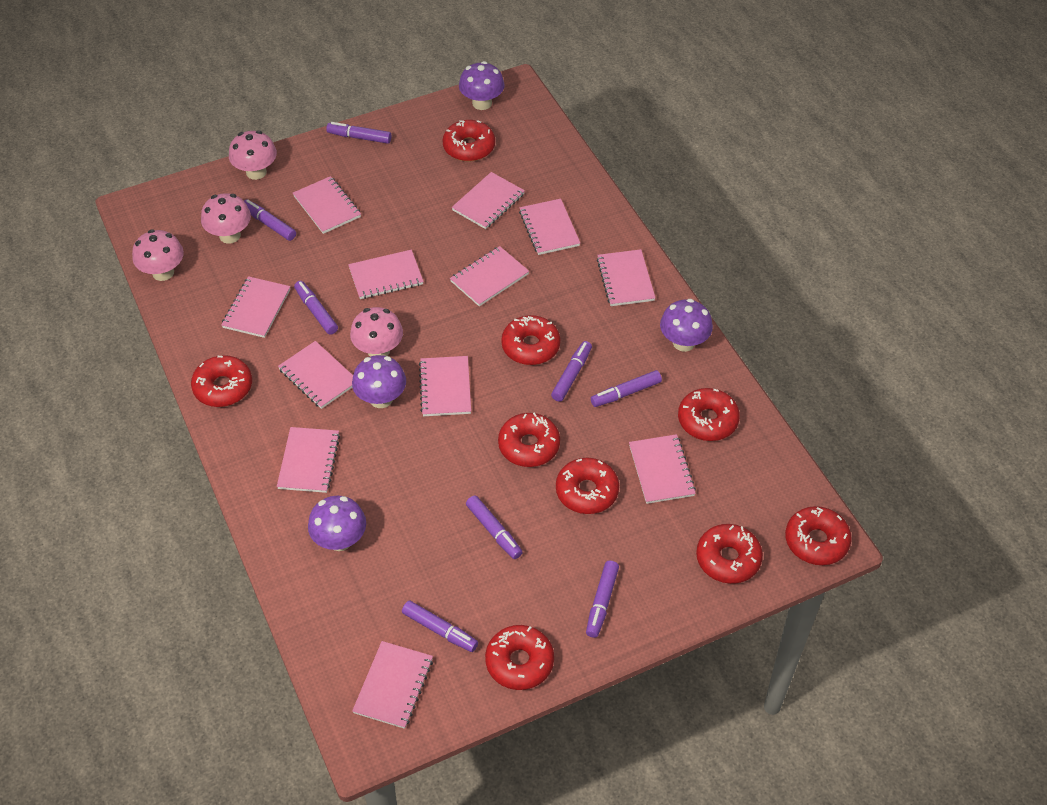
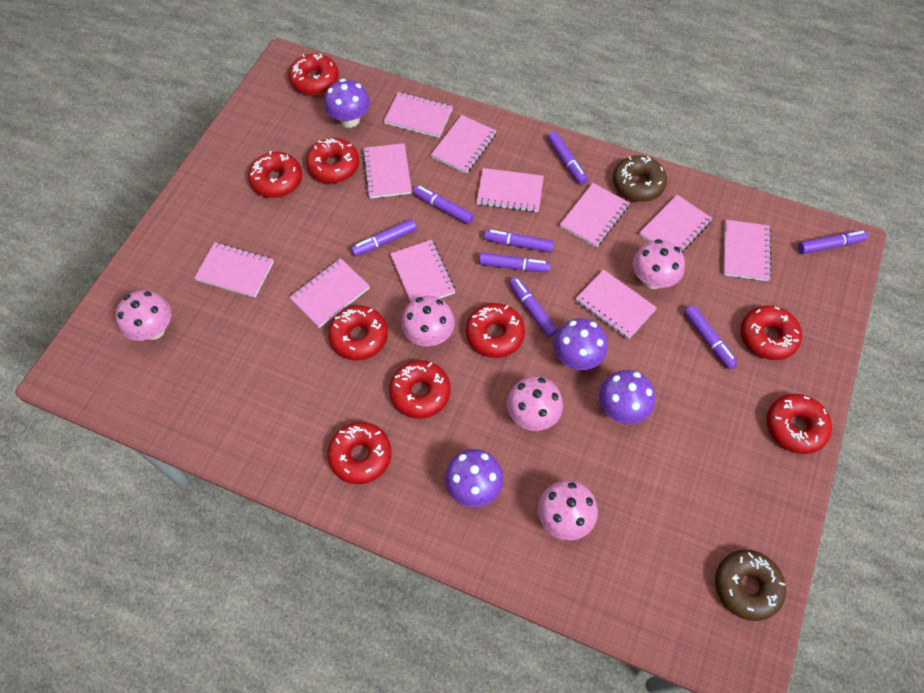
brown donut: none = 0 -> [613,155,667,202] [715,550,786,621] = 2
pink mushroom: [132,230,184,281] [201,193,251,244] [229,131,277,180] [350,307,403,357] = 4 -> [116,290,172,341] [401,296,455,346] [507,376,563,431] [538,480,598,540] [633,239,685,289] = 5
pink notebook: [221,276,290,338] [277,427,340,493] [278,341,353,409] [293,176,361,234] [348,250,424,299] [352,641,433,729] [419,356,471,416] [450,246,529,306] [452,172,525,229] [519,199,580,255] [597,249,655,306] [629,434,696,504] = 12 -> [194,242,274,298] [289,258,370,328] [362,143,412,199] [384,92,453,138] [390,240,455,302] [431,115,497,174] [476,168,544,212] [560,183,630,248] [575,269,657,340] [639,195,713,253] [723,220,772,281] = 11

